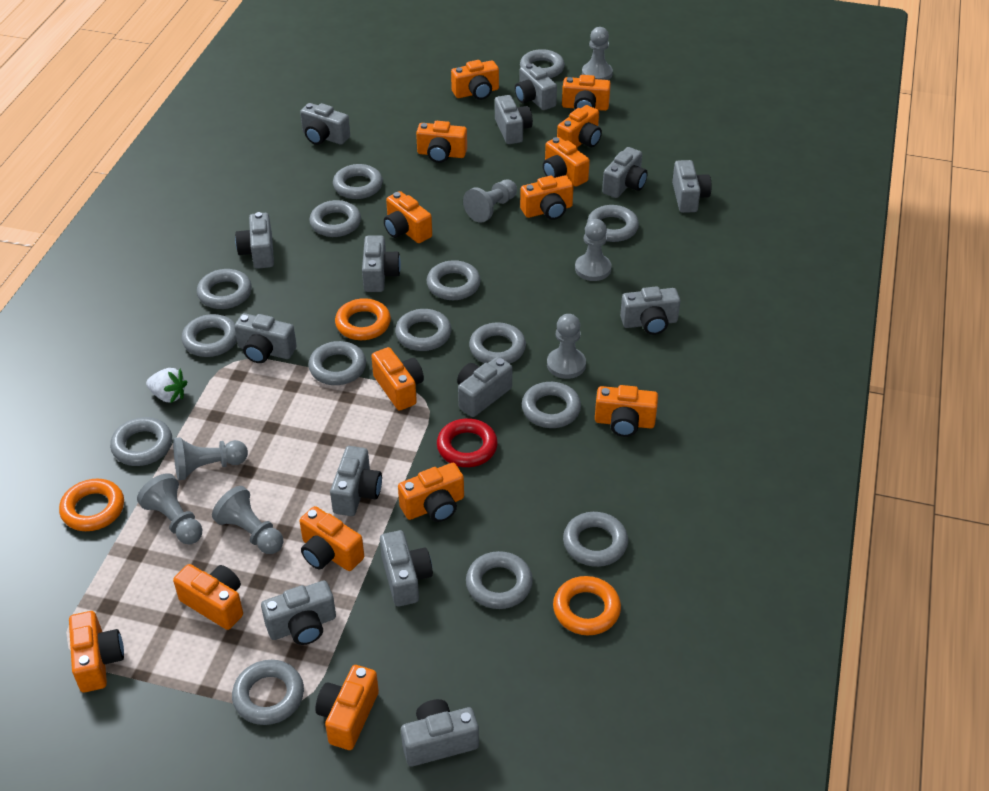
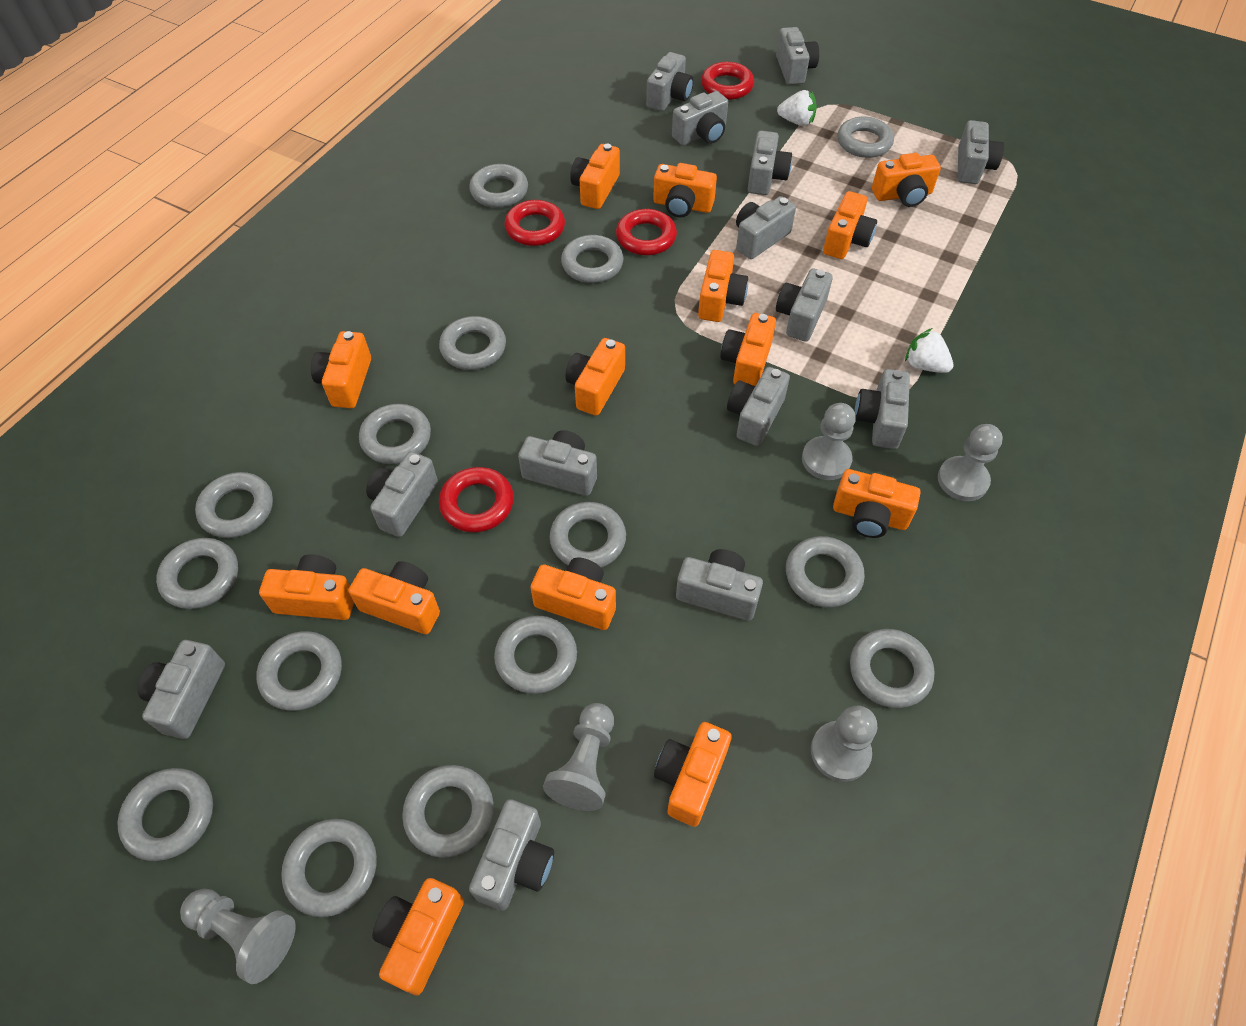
grey pawn: [137,473,202,544] [173,437,248,480] [212,486,283,554] [463,179,517,223] [547,314,586,379] [575,219,612,281] [582,27,613,80] = 7 -> [180,889,296,984] [543,703,614,811] [802,403,856,480] [811,706,877,782] [938,424,1003,501] = 5
orange ring: [59,479,124,531] [335,298,391,340] [553,576,621,635] = 3 -> none = 0
red ring: [437,418,498,467] = 1 -> [439,467,514,532] [504,200,565,246] [616,209,677,255] [701,62,754,100] = 4
white strawberry: [146,368,187,403] = 1 -> [777,90,817,126] [905,328,953,373] = 2

